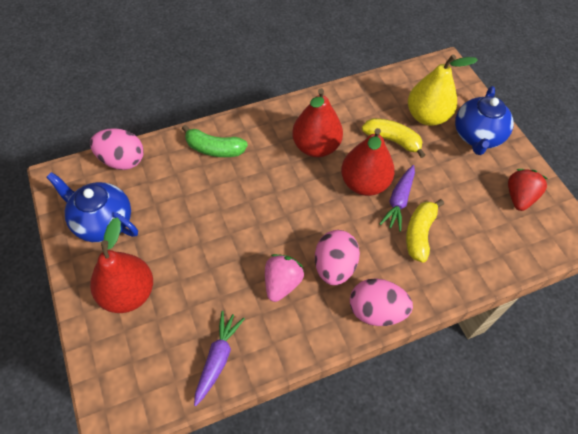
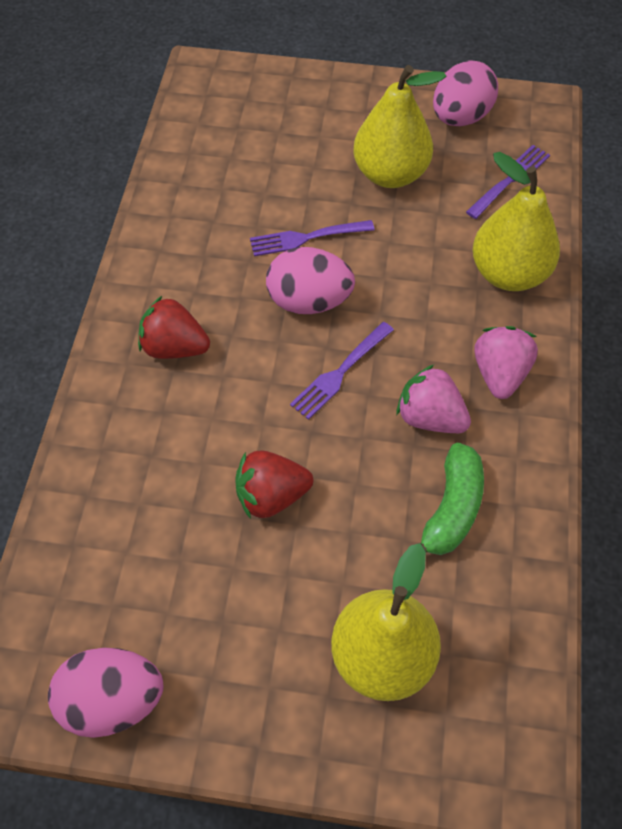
blue teapot: [46,172,138,242] [455,86,514,155] = 2 -> none = 0
pink strawberry: [265,254,304,302] = 1 -> [396,365,471,433] [474,326,538,399] = 2
purple carrot: [194,311,245,406] [380,165,415,232] = 2 -> none = 0
purple fork: none = 0 -> [250,220,375,256] [290,322,394,420] [466,145,550,219] = 3
red pear: [90,217,153,313] [292,88,343,157] [341,128,395,196] = 3 -> none = 0
red strawberry: [508,169,548,211] = 1 -> [138,295,210,359] [236,450,313,519] = 2
yellow banana: [362,118,425,158] [406,199,444,263] = 2 -> none = 0
yellow pear: [408,54,478,126] = 1 -> [331,543,441,701] [353,65,447,188] [472,152,560,291] = 3

